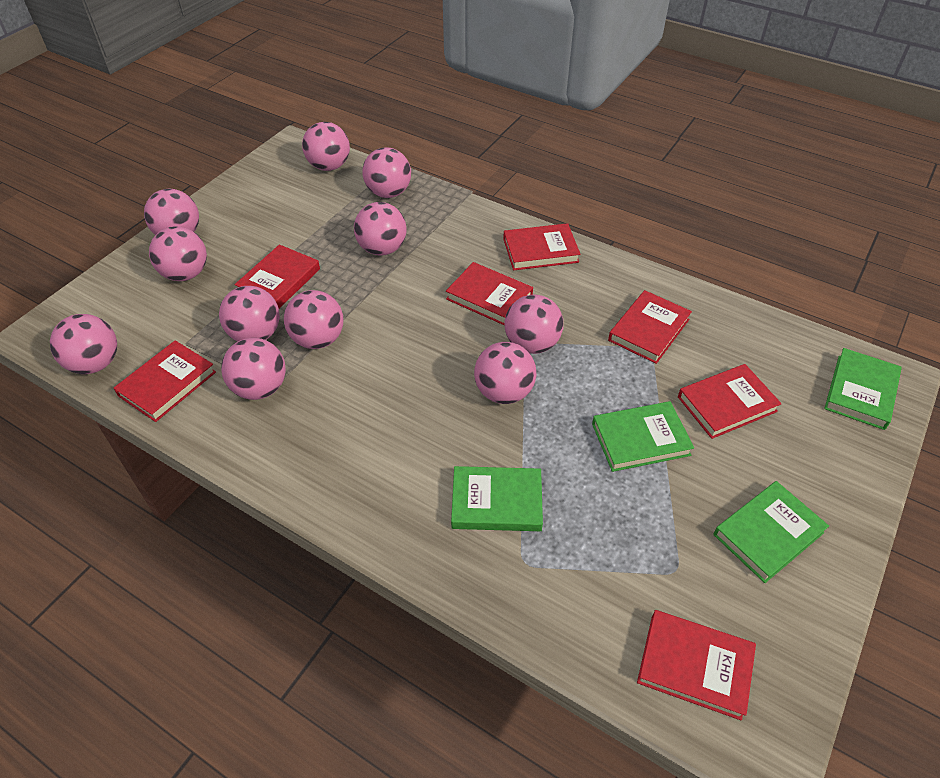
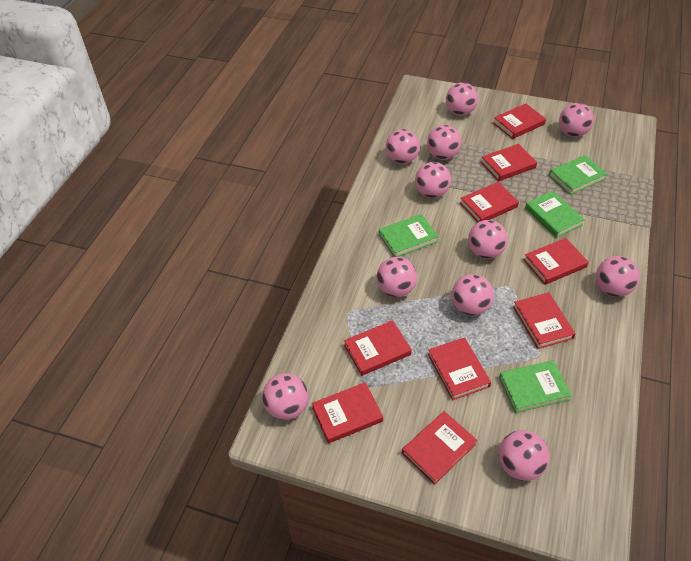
red book: [114,340,216,422] [235,245,320,308] [446,262,533,325] [503,223,580,270] [608,290,692,364] [637,610,756,720] [678,364,782,439] = 7 -> [312,382,383,443] [344,320,412,376] [402,411,477,485] [428,337,491,400] [460,182,519,222] [481,144,537,181] [493,104,546,139] [513,292,575,349] [523,238,589,285] = 9

